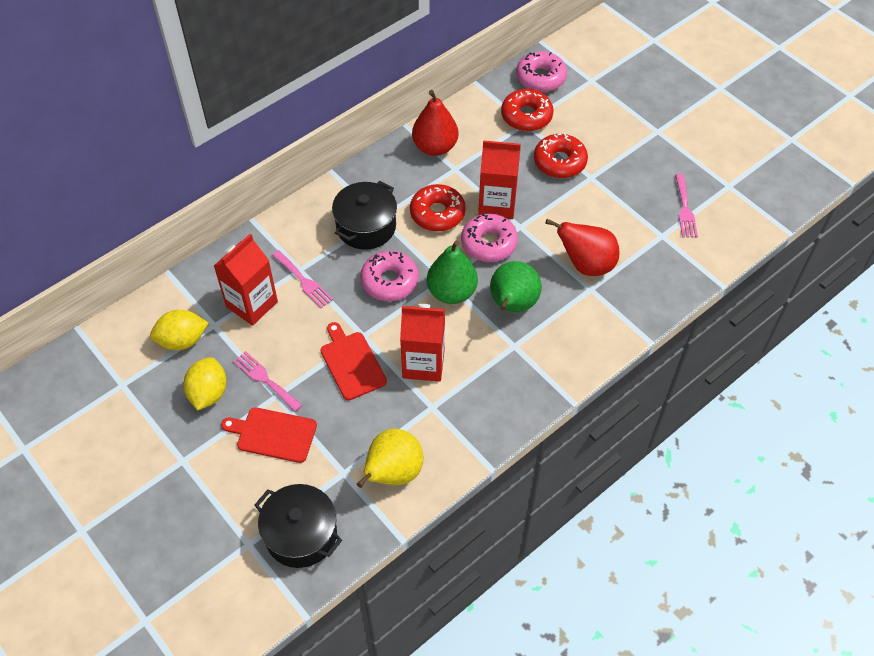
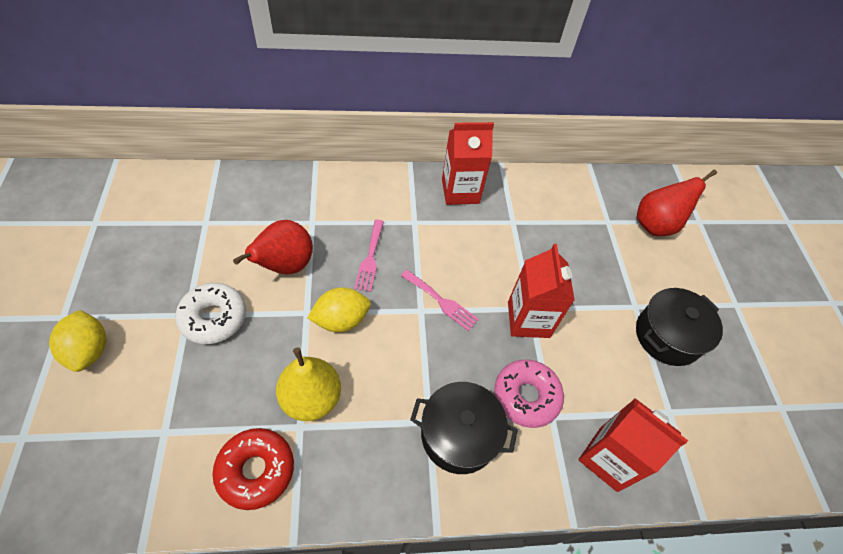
green pear: [427,240,478,304] [490,261,542,312] = 2 -> none = 0
pink donut: [360,251,419,301] [461,213,518,262] [516,51,567,92] = 3 -> [494,360,564,428] = 1
pink fork: [233,351,302,412] [272,250,333,308] [675,174,698,238] = 3 -> [354,220,384,292] [401,270,479,331] = 2
red cutting board: [221,407,317,463] [321,322,387,400] = 2 -> none = 0
red donut: [410,184,466,232] [501,89,554,131] [534,133,588,178] = 3 -> [212,428,294,510] = 1
white donut: none = 0 -> [175,283,246,344] = 1

